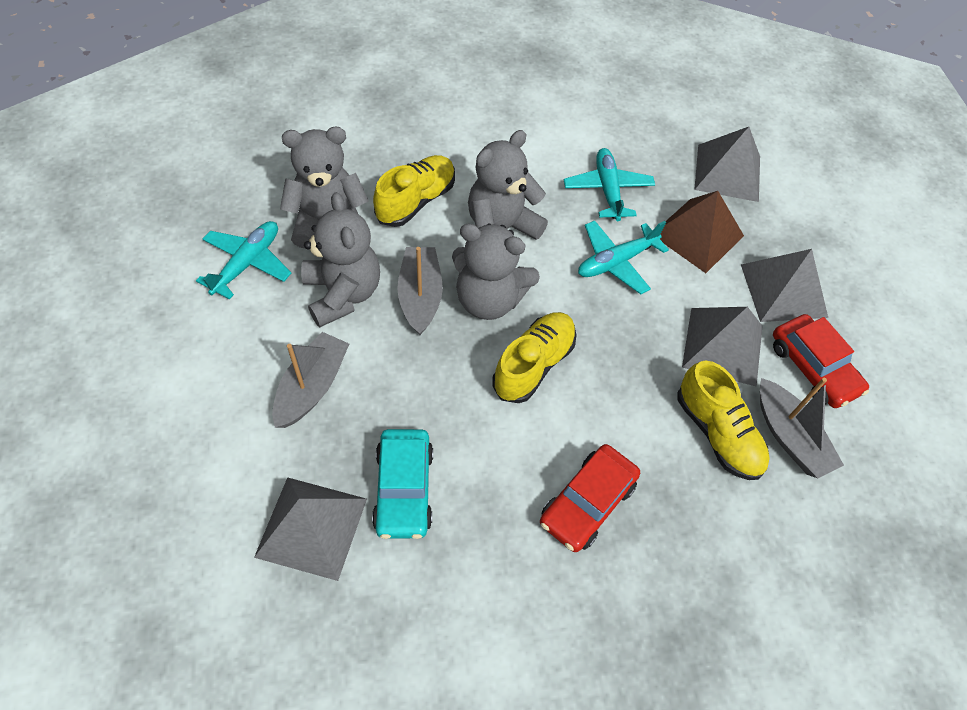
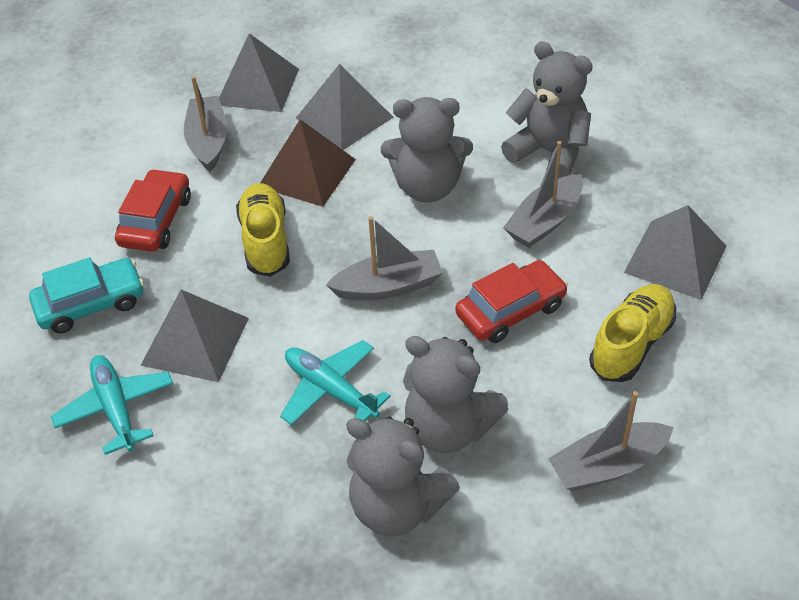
grey boat: [272,332,349,428] [397,247,443,335] [760,378,844,478] = 3 -> [184,76,227,172] [326,216,443,301] [503,141,583,248] [548,391,674,491] = 4
turquoise plane: [196,221,291,299] [564,148,655,221] [578,220,669,294] = 3 -> [51,355,173,455] [280,340,391,425] = 2
yellow shoe: [373,155,455,227] [492,312,576,403] [677,360,770,480] = 3 -> [236,183,290,277] [589,284,676,382] = 2

